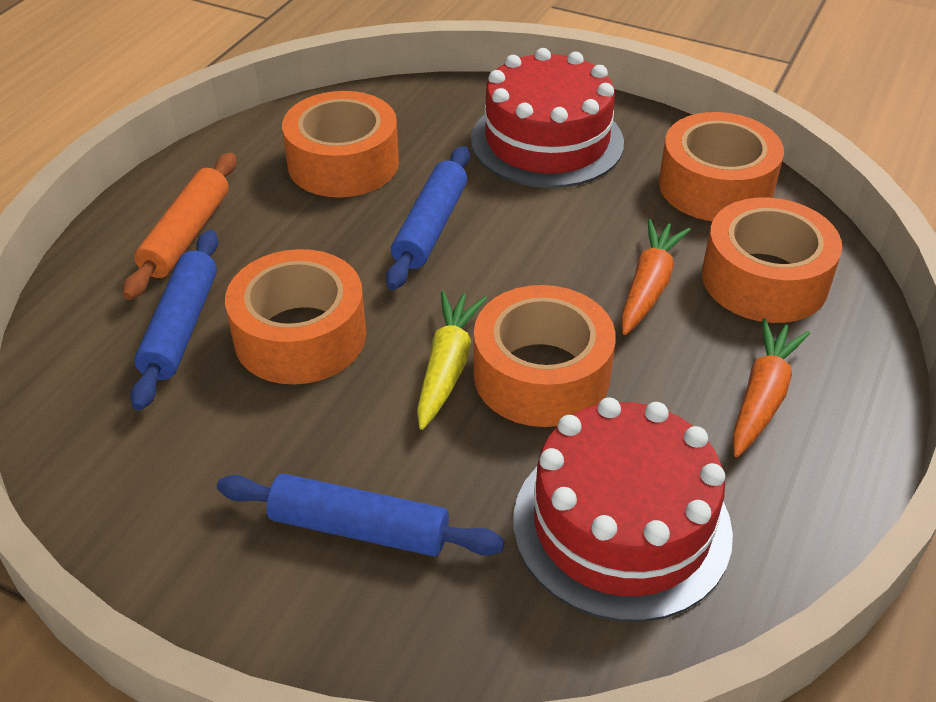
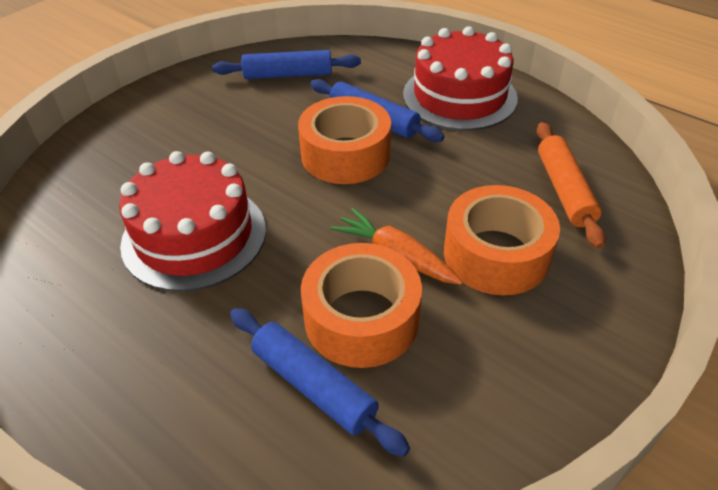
orange carrot: [621,219,691,335] [732,318,810,457] = 2 -> [330,208,463,285] = 1
orange tape: [225,249,366,385] [282,91,399,198] [474,285,616,427] [659,112,784,221] [702,197,842,323] = 5 -> [298,96,391,184] [301,243,422,368] [444,185,560,295] = 3
yellow carrot: [417,291,487,430] = 1 -> none = 0

